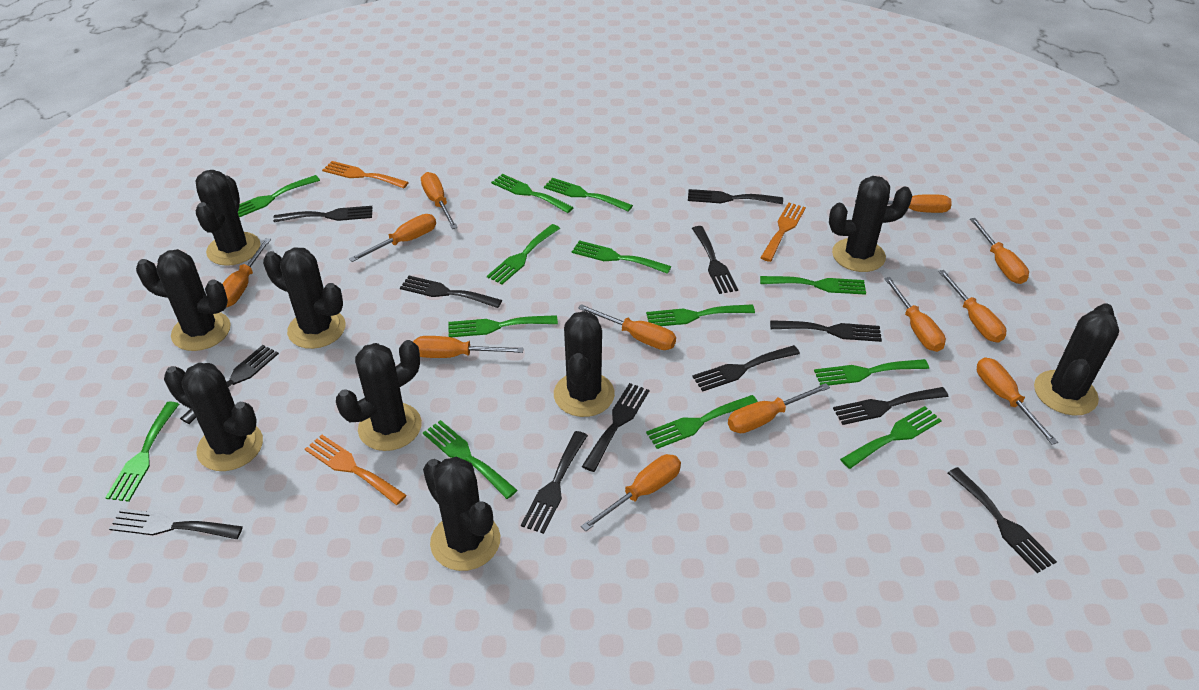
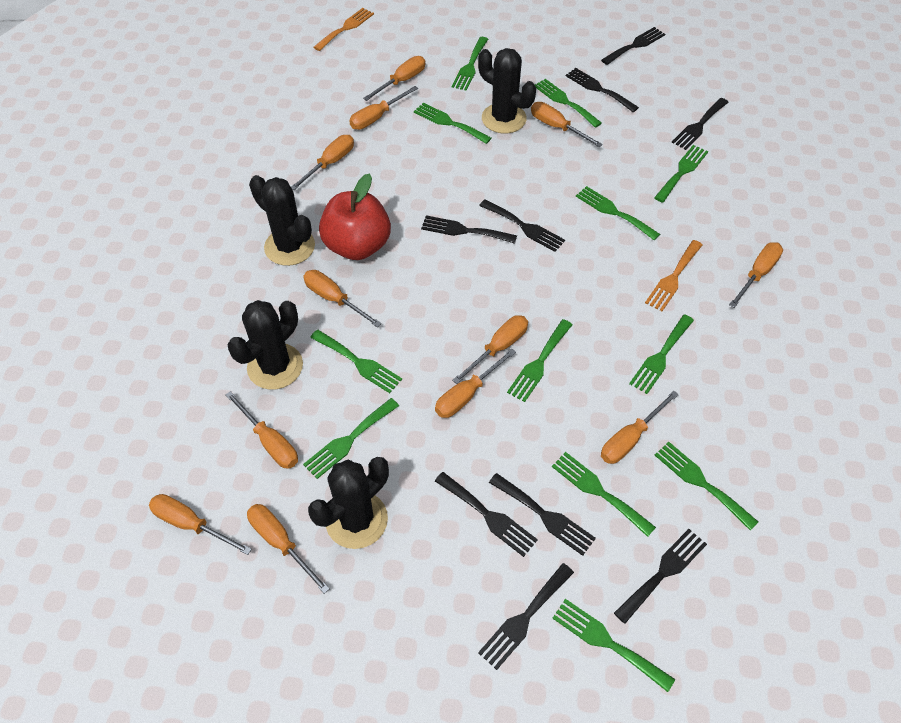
black cactus: [136,249,231,351] [164,363,263,471] [196,170,261,266] [263,247,346,349] [336,340,422,451] [423,457,500,571] [554,311,615,417] [829,176,912,272] [1034,303,1119,416] = 9 -> [228,300,303,390] [249,175,315,266] [308,457,389,549] [478,48,536,134] = 4
black fork: [109,508,243,539] [180,345,279,424] [273,206,373,222] [400,276,502,308] [521,431,588,534] [582,383,649,472] [688,189,783,204] [692,226,738,294] [692,345,800,392] [770,320,882,342] [833,387,949,425] [948,467,1057,573] = 12 -> [421,215,517,244] [435,472,538,557] [478,563,574,670] [479,200,565,252] [489,473,596,556] [566,68,639,112] [601,27,665,65] [614,529,707,624] [672,98,729,150] = 9
green fork: [105,401,179,502] [238,175,320,217] [423,420,517,499] [448,315,558,337] [487,224,560,284] [491,174,574,213] [544,178,633,211] [572,240,671,274] [646,304,755,326] [646,395,758,449] [760,276,866,295] [814,359,929,386] [840,406,942,469] = 13 -> [303,398,399,479] [310,330,402,393] [414,103,491,144] [452,37,488,91] [507,319,573,402] [535,79,602,128] [552,452,656,537] [552,599,675,692] [576,186,660,240] [629,314,694,394] [654,145,708,203] [655,442,758,530] = 12
orange fork: [305,435,407,505] [322,161,409,188] [760,202,806,262] = 3 -> [314,8,374,51] [645,240,702,311] = 2
red apple: none = 0 -> [319,173,391,260] = 1

